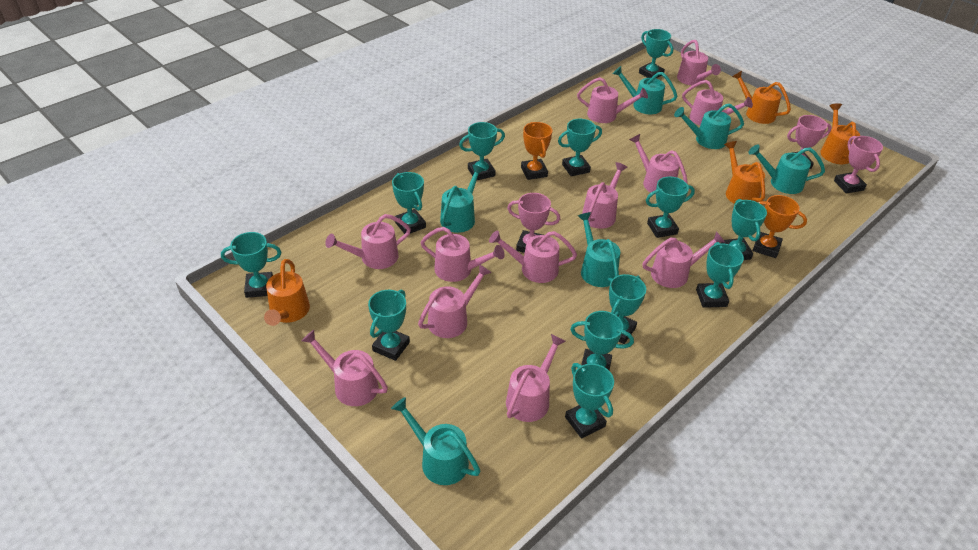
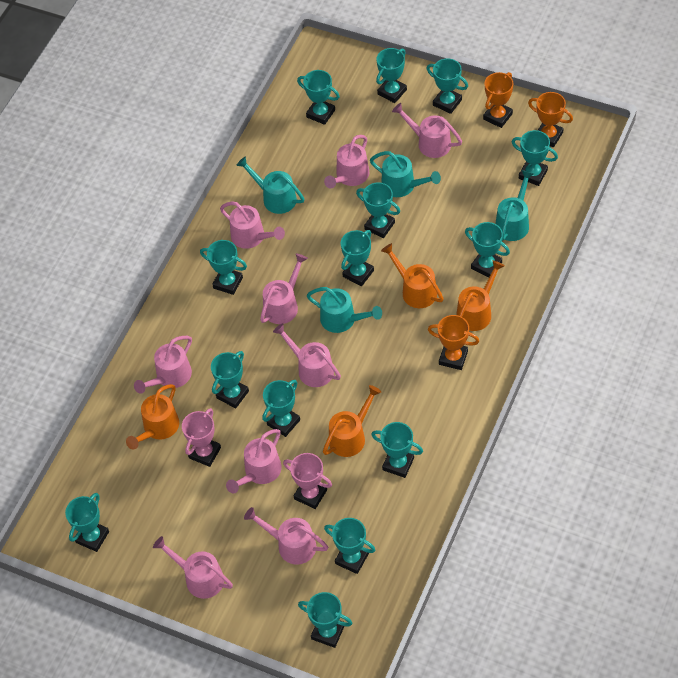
orange trophy: [521,122,552,180] [753,195,807,258] = 2 -> [428,315,479,370] [483,72,513,128] [528,92,573,147] = 3
pink trophy: [507,193,560,253] [787,115,831,169] [834,136,883,193] = 3 -> [182,408,221,467] [283,453,332,509] = 2
pink watering can: [301,330,388,406] [325,214,411,269] [418,264,492,338] [420,227,505,282] [489,230,577,283] [506,334,566,422] [577,77,648,123] [582,162,628,229] [629,134,688,195] [642,231,725,288] [677,40,721,85] [682,80,753,125] = 12 -> [134,336,192,394] [153,536,233,599] [220,202,285,249] [226,429,281,493] [244,507,328,565] [260,253,308,324] [273,323,341,387] [324,135,369,188] [392,103,462,158] = 9
turquoise trophy: [221,232,281,298] [368,290,410,361] [392,172,426,234] [459,122,505,181] [558,119,602,176] [565,363,614,439] [570,311,634,370] [609,274,646,344] [639,29,673,78] [646,176,695,238] [696,242,744,308] [722,199,767,260] = 12 -> [65,493,109,552] [200,240,247,295] [211,351,249,408] [262,380,300,437] [297,70,340,125] [298,592,353,648] [324,518,375,574] [341,230,374,286] [356,182,400,238] [371,422,423,478] [376,48,407,103] [426,58,468,114] [465,222,510,278] [512,130,558,186] = 14
turquoise watering can: [391,397,480,485] [440,165,485,233] [578,212,620,287] [613,66,677,114] [674,103,744,149] [749,145,825,194] = 6 -> [236,157,305,214] [307,287,382,333] [370,151,441,197] [495,170,534,241] = 4

